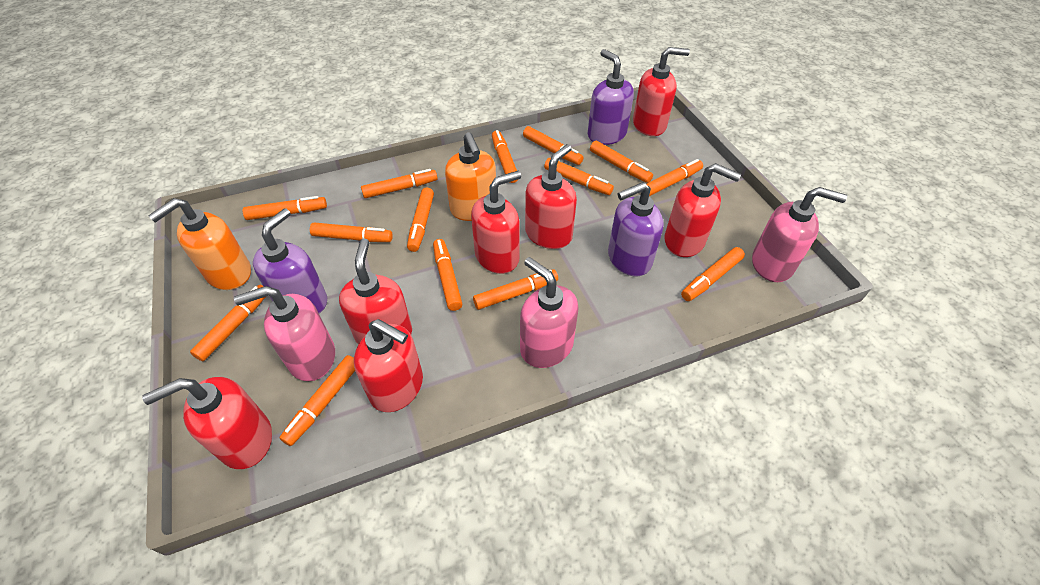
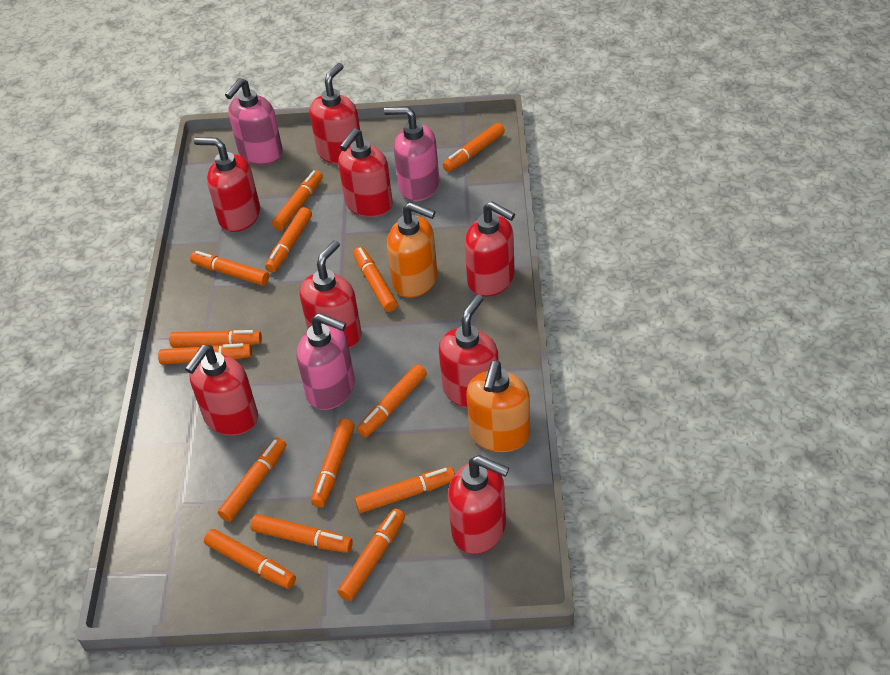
purple soap dispenser: [253,208,327,314] [588,49,634,145] [608,182,664,276] = 3 -> none = 0
red soap dispenser: [142,377,272,469] [339,239,412,345] [354,319,423,412] [471,171,521,274] [525,144,577,249] [633,47,690,136] [665,163,741,257] = 7 -> [185,345,258,436] [194,137,260,232] [300,240,362,348] [310,63,360,164] [338,128,393,217] [439,294,499,408] [448,455,509,554] [465,202,515,297] = 8

